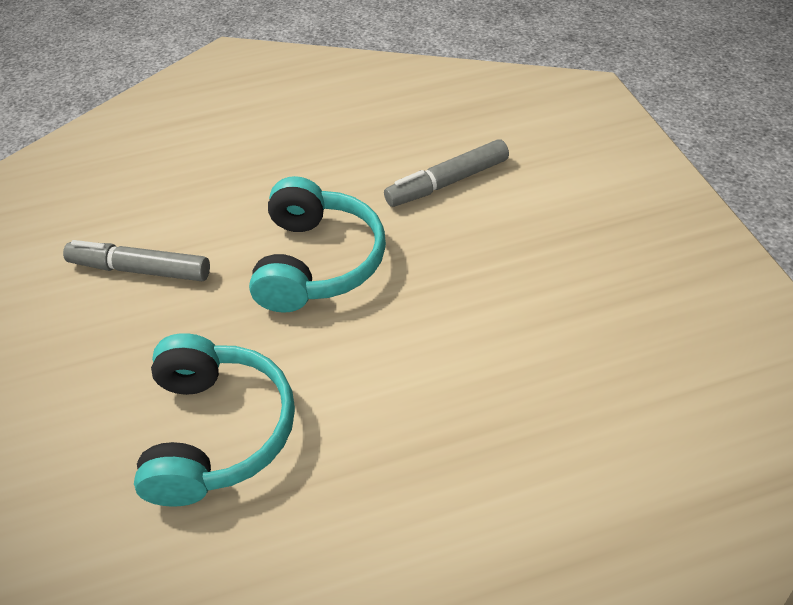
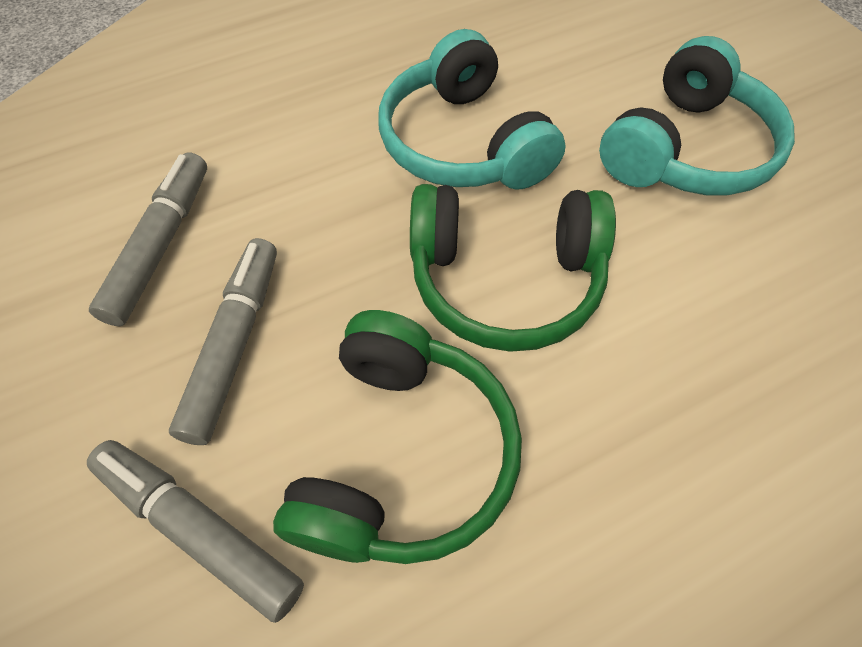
green headphones: none = 0 -> [273,310,522,564] [410,184,616,352] = 2
grey marker: [63,240,210,281] [384,139,509,207] = 2 -> [87,440,304,623] [89,152,207,326] [169,238,277,445] = 3

